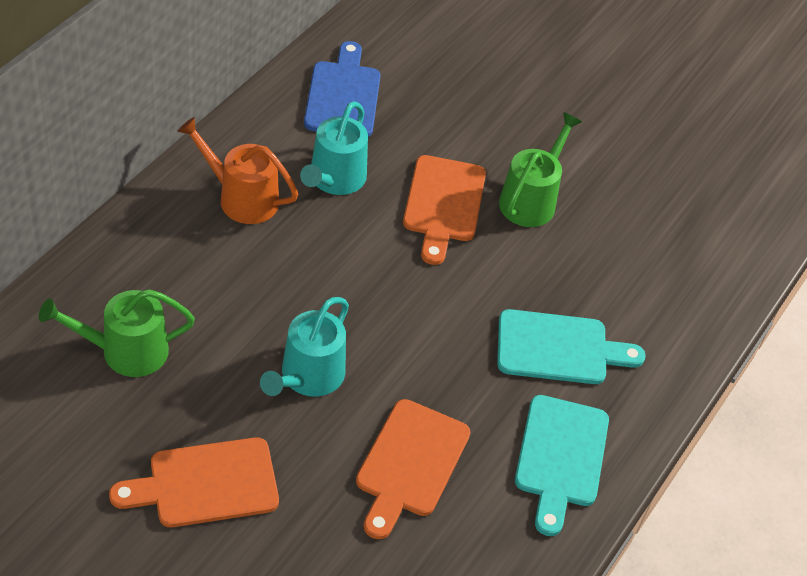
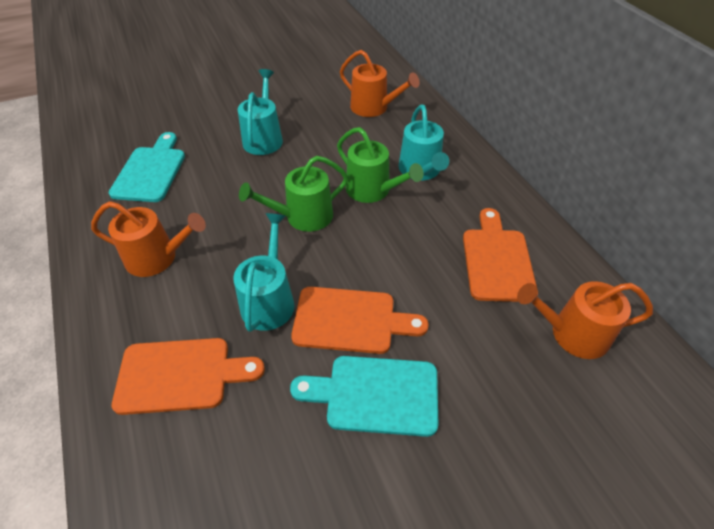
blue cutting board: [304,41,381,137] = 1 -> none = 0
orange watering can: [178,117,298,224] = 1 -> [91,201,206,277] [340,50,420,117] [517,281,653,359] = 3
turquoise watering can: [260,297,349,396] [300,101,368,195] = 2 -> [233,213,295,332] [238,69,283,155] [399,105,449,180] = 3

